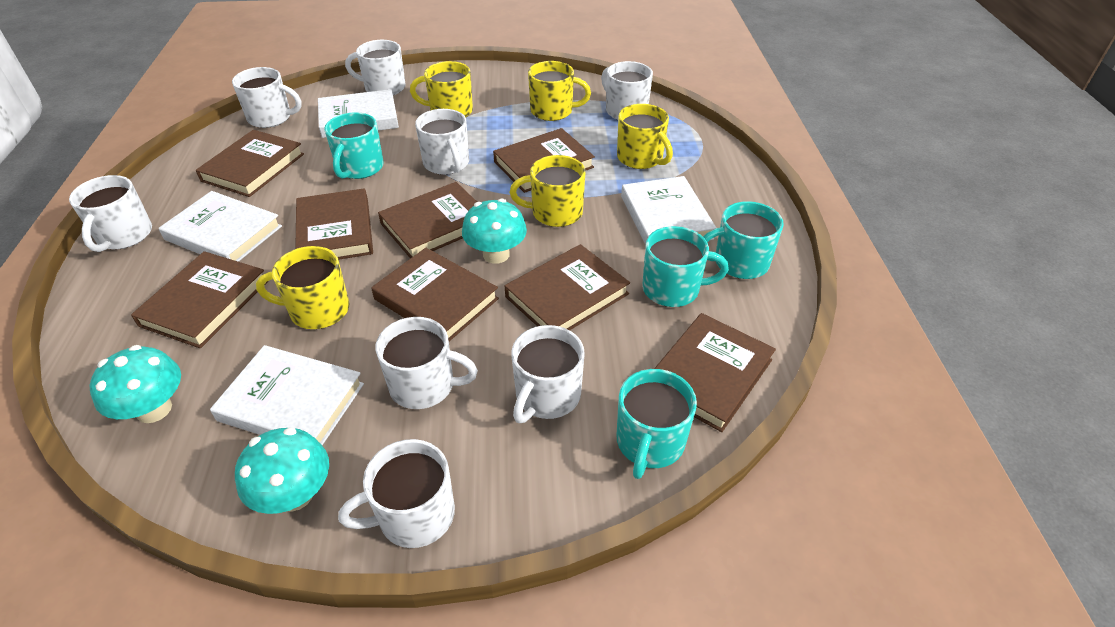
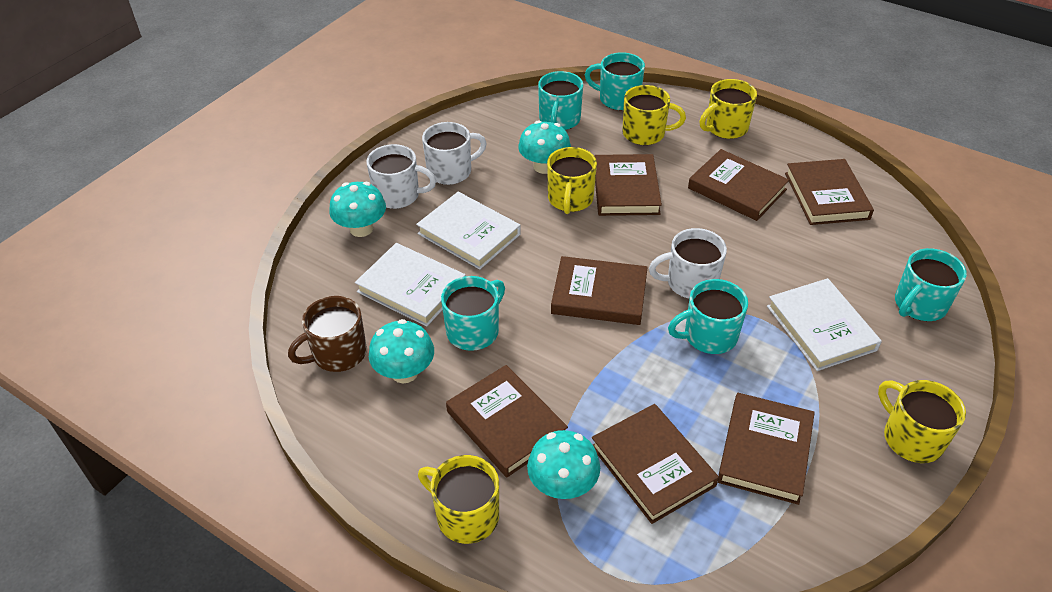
brown book: [131,251,268,348] [196,130,304,197] [295,189,373,260] [371,248,499,341] [378,182,477,259] [493,128,595,193] [505,244,630,330] [654,313,776,432] = 8 -> [446,365,568,477] [551,256,648,325] [592,404,719,524] [594,154,662,216] [688,149,789,221] [718,393,815,505] [785,159,874,225] = 7
brown mug: none = 0 -> [288,296,367,372] = 1
turquoise mug: [324,112,384,179] [616,369,697,479] [642,226,729,307] [703,201,784,279] = 4 -> [441,276,505,351] [538,71,583,130] [585,52,645,110] [668,279,748,354] [895,248,967,321] = 5
turquoise mushroom: [89,345,181,423] [235,428,329,514] [462,199,527,264] = 3 -> [329,182,386,237] [369,319,434,383] [518,121,571,174] [527,430,600,499] = 4
white book: [159,191,282,262] [210,345,364,445] [318,89,399,138] [621,176,716,245] = 4 -> [355,243,466,327] [416,192,521,270] [767,278,882,371] = 3
white mug: [69,175,152,252] [232,67,302,128] [338,439,455,548] [345,40,406,95] [375,317,478,409] [415,109,469,175] [511,325,585,423] [601,61,653,120] = 8 -> [366,144,436,209] [422,122,487,185] [649,228,727,298] = 3

